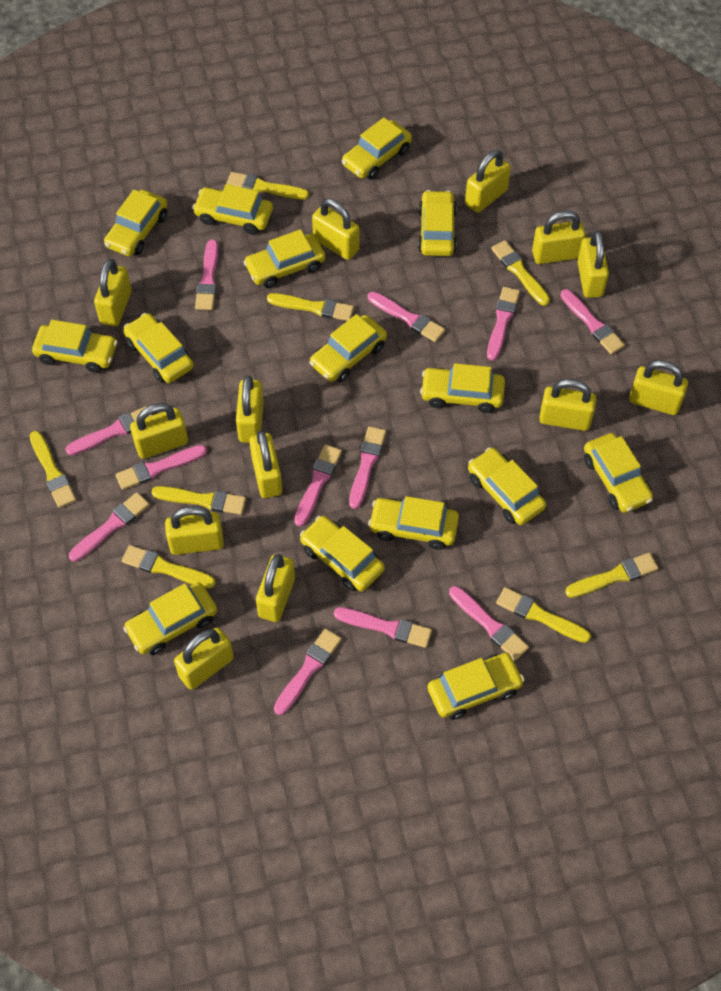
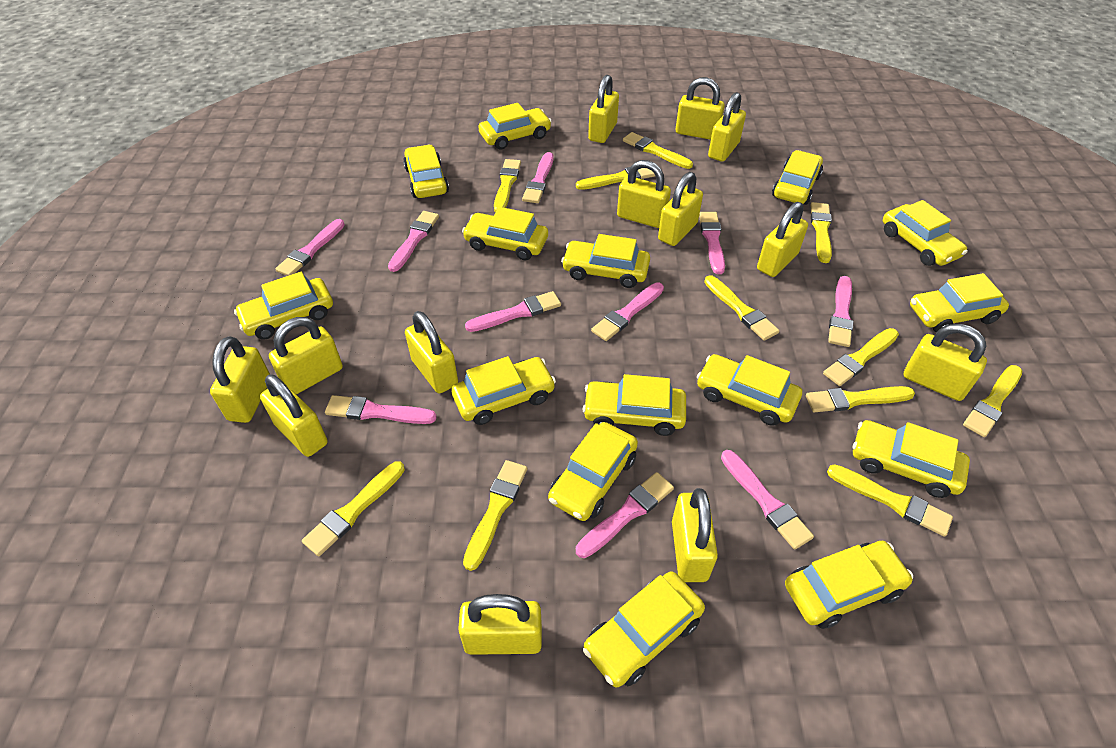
pink brush: [65,406,152,455] [69,492,150,562] [115,445,207,490] [195,240,218,310] [274,628,342,715] [294,444,342,526] [334,607,432,648] [349,426,386,509] [368,291,445,342] [449,586,529,660] [487,287,520,361] [560,289,625,354] = 12 -> [275,219,345,276] [325,395,437,424] [388,211,439,272] [465,291,561,332] [522,152,553,203] [576,472,674,558] [591,282,664,341] [699,212,725,274] [721,450,814,550] [828,276,854,347] = 10
yellow brush: [30,431,76,508] [122,545,216,588] [152,486,246,515] [226,172,309,200] [267,293,354,321] [491,240,550,306] [496,587,591,643] [565,552,659,598] = 8 -> [302,461,405,557] [463,460,527,571] [494,159,521,212] [576,167,655,190] [623,132,693,169] [704,275,779,341] [806,386,915,413] [810,202,832,263] [823,328,899,386] [827,464,953,537] [963,365,1022,437] = 11

